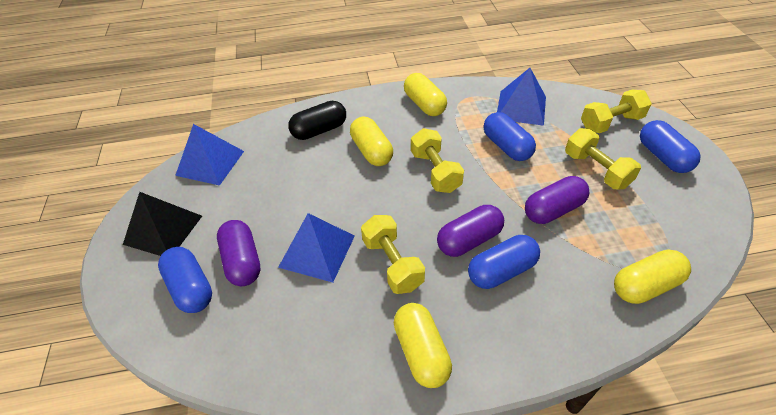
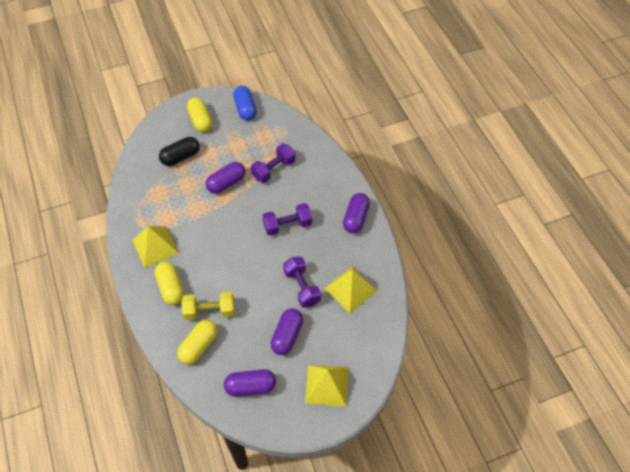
black pyramid: [123,192,202,256] = 1 -> none = 0
blue capsule: [158,247,212,313] [468,235,540,289] [484,112,536,161] [640,120,701,173] = 4 -> [233,86,257,120] = 1
blue pyramid: [175,124,244,186] [278,213,355,282] [497,68,546,126] = 3 -> none = 0
purple capsule: [217,220,261,286] [437,205,504,257] [525,176,589,224] = 3 -> [206,162,246,194] [224,369,276,397] [271,308,303,355] [343,193,370,233] = 4
purple dumbbell: none = 0 -> [251,144,296,183] [262,203,312,236] [283,257,321,308] = 3
yellow capsule: [350,117,393,166] [394,303,452,388] [404,73,447,116] [614,249,691,304] = 4 -> [154,262,184,305] [177,320,217,364] [187,97,212,132] = 3
yellow dumbbell: [361,215,425,294] [411,128,464,193] [565,128,641,189] [581,90,652,133] = 4 -> [182,292,235,320] = 1
yellow pyramid: none = 0 -> [132,226,179,268] [305,365,348,406] [325,267,377,313] = 3

